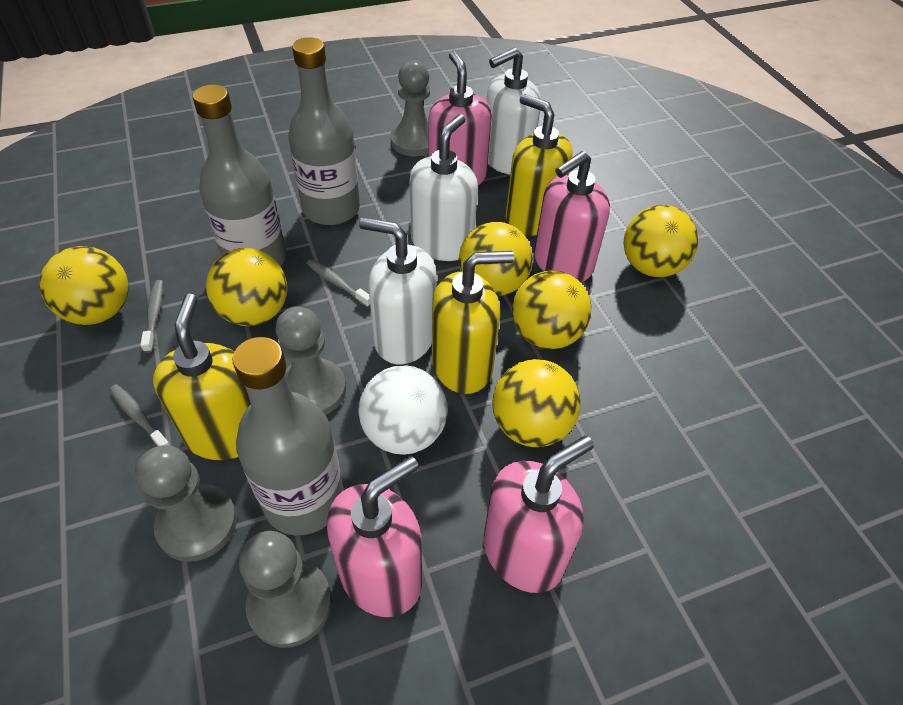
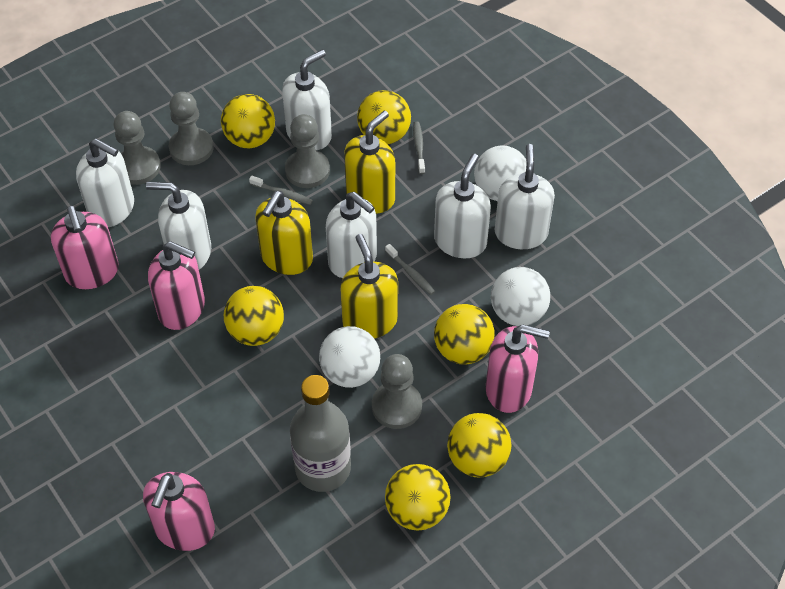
grey bottle: [192,84,286,266] [232,337,344,535] [288,37,360,225] = 3 -> [290,375,351,492] = 1
white ball: [358,365,447,455] = 1 -> [319,326,380,388] [474,146,527,201] [491,267,550,326] = 3
white soap dispenser: [359,217,437,364] [410,114,478,261] [486,47,541,174] = 3 -> [76,139,134,227] [146,182,211,269] [282,50,332,150] [326,192,377,278] [434,154,491,258] [495,144,555,249] = 6

